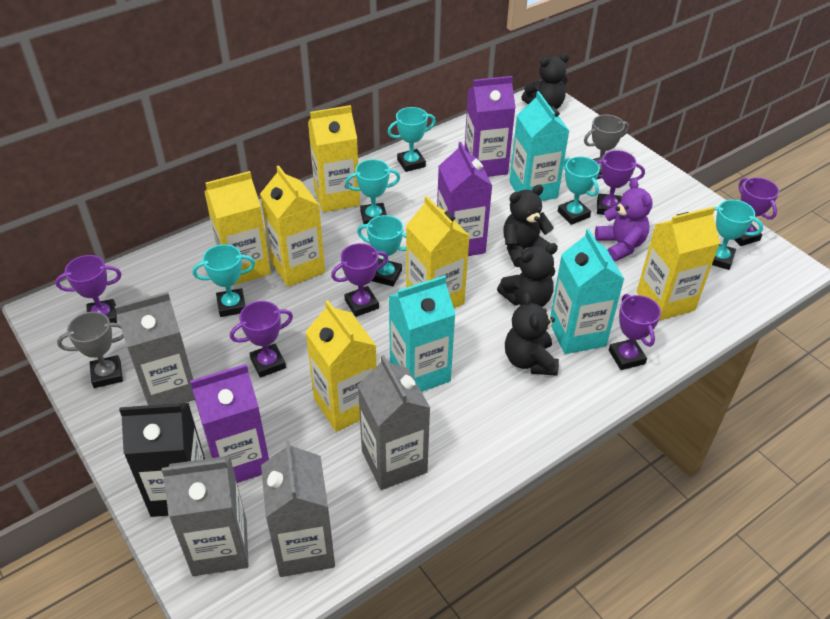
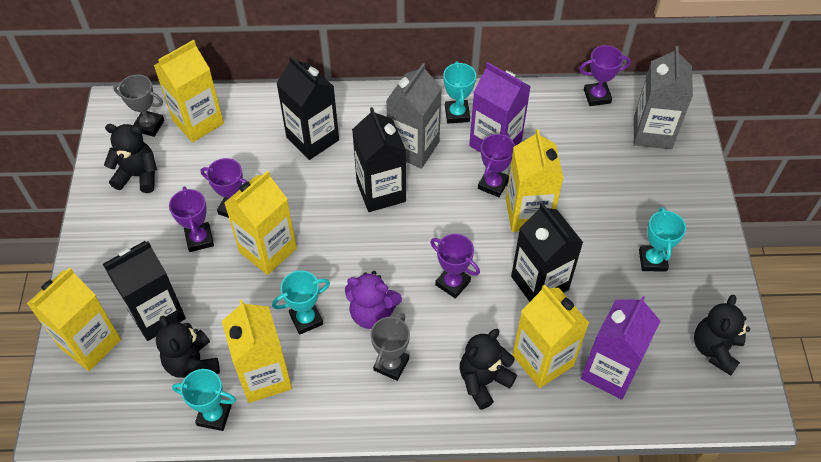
black carton: [119,403,205,517] = 1 -> [103,241,186,341] [276,56,339,160] [352,107,406,212] [511,203,583,302] = 4
grey carton: [115,292,195,405] [162,456,249,576] [261,440,335,577] [358,355,430,490] = 4 -> [386,63,442,169] [634,46,693,149] = 2
purple carton: [190,364,269,483] [437,142,492,256] [464,76,516,177] = 3 -> [469,62,531,153] [581,296,660,400] = 2
purple trophy: [55,255,121,323] [230,301,293,378] [331,243,388,317] [596,150,645,215] [609,294,661,370] [734,177,780,246] = 6 -> [169,187,214,252] [201,158,248,218] [430,234,480,299] [478,133,515,197] [579,45,631,106] = 5
turquoise carton: [389,275,456,392] [509,91,569,201] [550,229,624,354] = 3 -> none = 0
turquoise trophy: [193,244,255,317] [345,159,400,224] [357,215,406,286] [387,107,436,172] [558,156,600,225] [712,200,763,270] = 6 -> [172,369,236,431] [272,270,330,335] [443,61,476,124] [639,207,686,272] = 4

